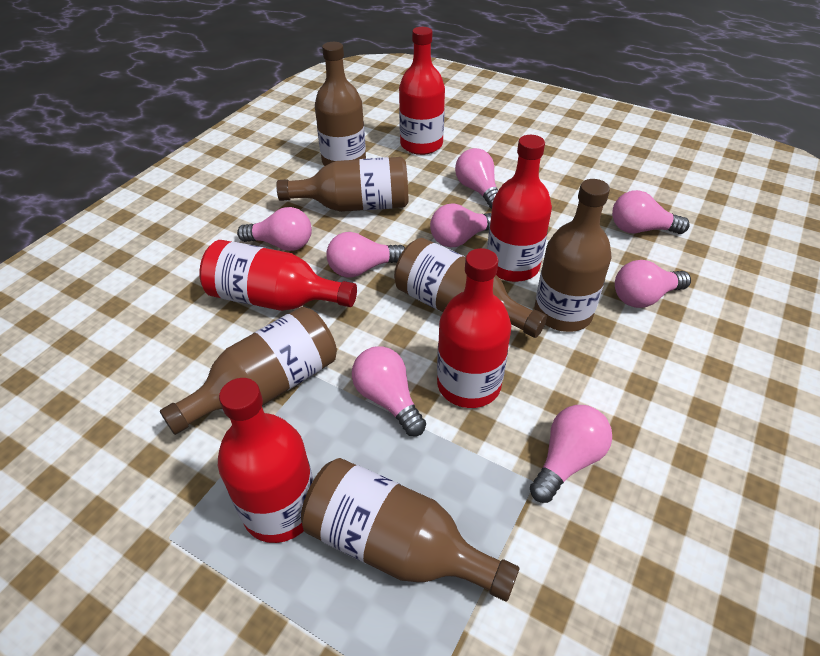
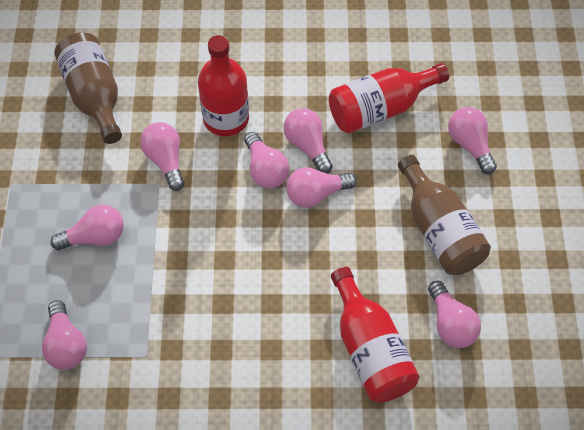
brown bottle: [160,307,337,435] [276,157,408,212] [301,458,519,602] [315,42,366,166] [394,238,547,338] [535,179,612,332] = 6 -> [54,32,122,144] [398,155,491,275] = 2
red bottle: [199,240,357,311] [218,378,313,543] [399,27,445,155] [437,248,511,408] [487,135,552,282] = 5 -> [198,35,249,136] [329,63,449,133] [331,267,420,403] = 3

